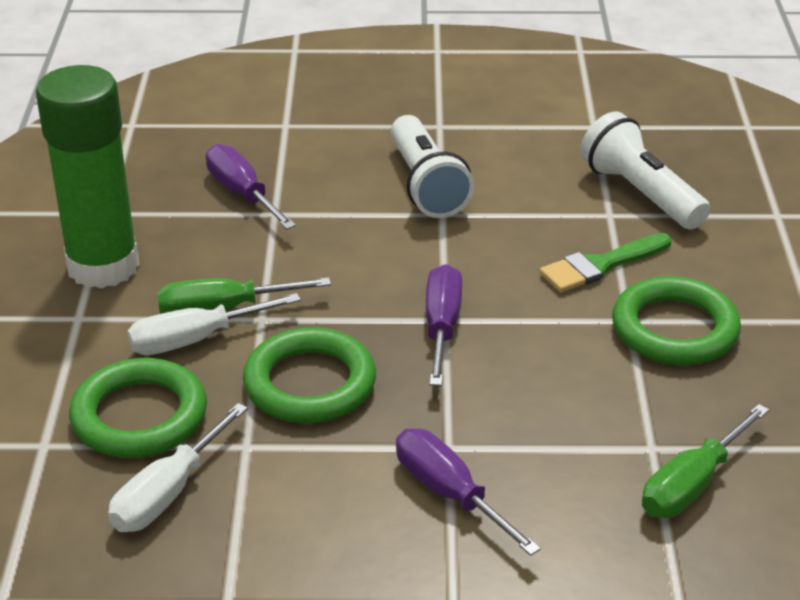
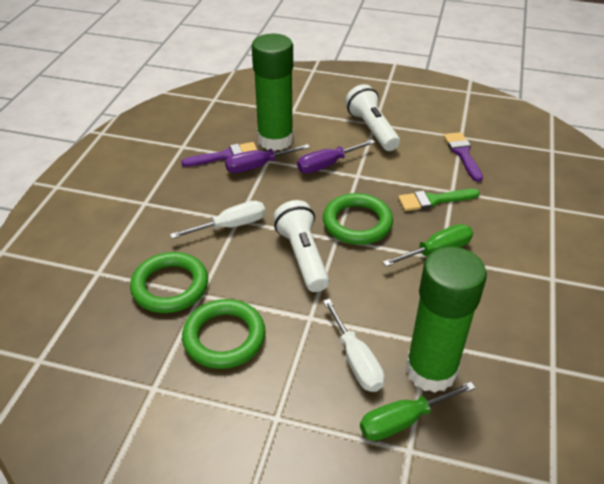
green glue stick: [36,65,140,289] = 1 -> [252,34,294,151] [405,247,487,393] = 2
purple brush: none = 0 -> [181,142,257,167] [444,132,483,182] = 2
purple screwdriver: [206,144,296,229] [396,428,541,556] [426,264,462,386] = 3 -> [225,144,310,173] [297,139,376,173] = 2

